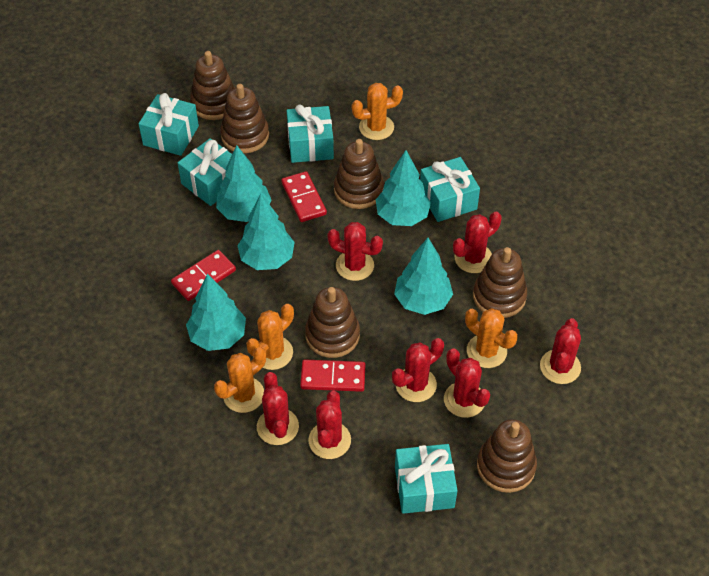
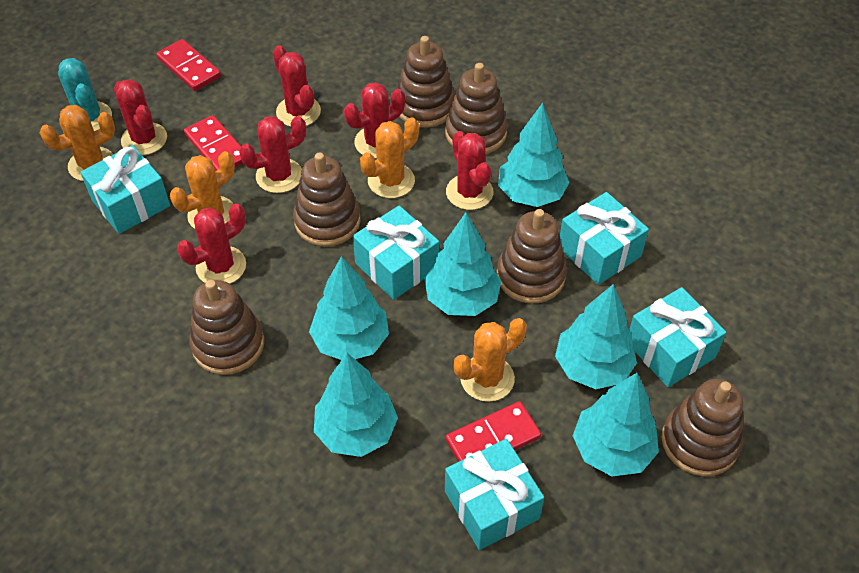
red cactus: [257,372,299,445] [308,391,351,459] [327,222,383,281] [392,338,444,402] [444,349,490,418] [453,211,502,273] [540,318,581,384] = 7 -> [114,79,167,156] [177,203,246,284] [239,116,306,193] [273,45,321,127] [344,82,405,159] [446,131,494,210] = 6
turquoise cactus: none = 0 -> [58,58,112,131] = 1
turquoise tree: [186,274,246,351] [216,145,272,222] [237,194,295,270] [376,150,431,226] [394,238,453,315] = 5 -> [309,256,389,360] [314,353,398,457] [424,212,501,316] [498,103,570,207] [555,284,637,389] [573,373,659,476] = 6

